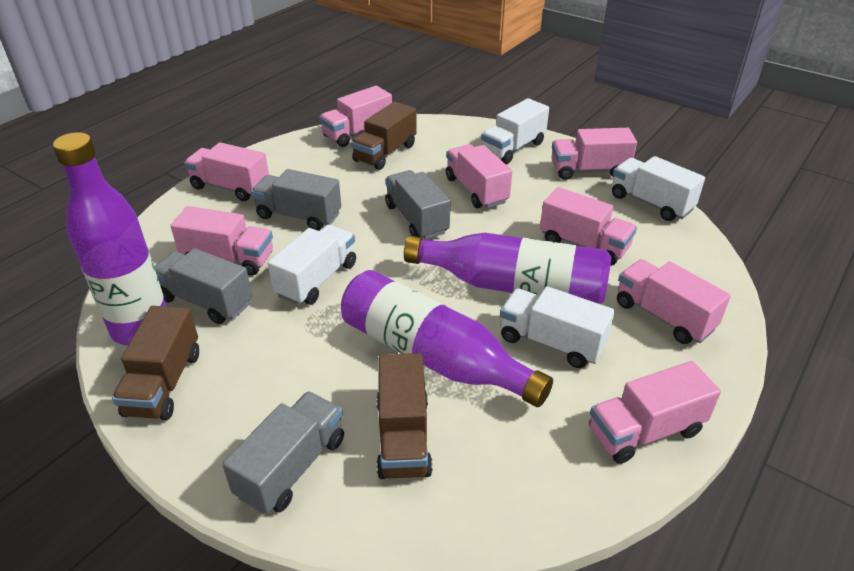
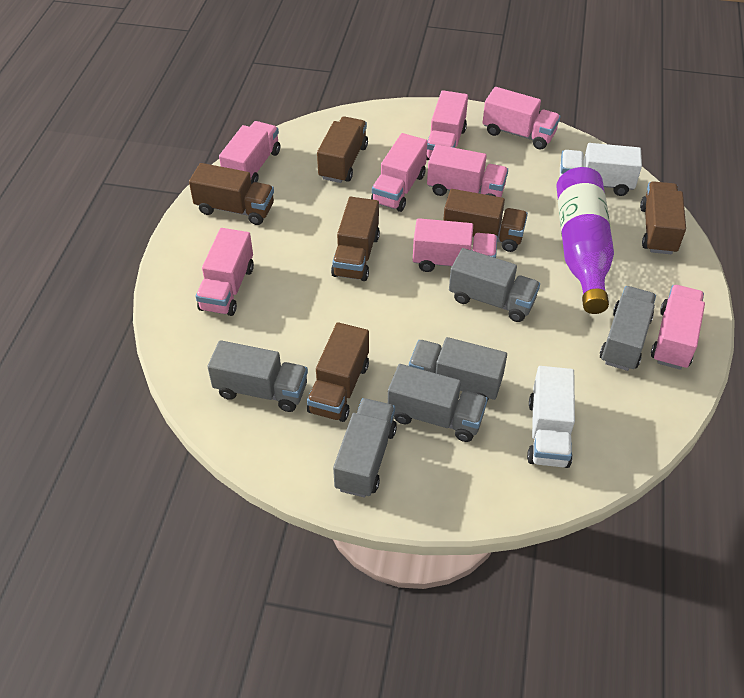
brown truck: [112,306,199,420] [351,102,417,170] [376,353,433,479] = 3 -> [189,163,274,225] [307,322,369,422] [317,117,368,183] [331,197,380,281] [443,189,528,252] [640,181,686,254] = 6
grey truck: [154,248,252,324] [222,391,344,515] [251,169,341,231] [385,170,450,240] = 4 -> [208,340,308,412] [333,398,397,498] [388,364,488,442] [409,337,507,402] [449,248,540,322] [600,286,656,371] = 6
purple bottle: [53,132,166,345] [341,270,553,407] [404,233,611,304] = 3 -> [556,167,614,314] = 1
white truck: [268,225,356,305] [481,98,549,164] [500,286,615,368] [612,156,705,221] = 4 -> [527,366,575,468] [560,143,642,196] = 2

